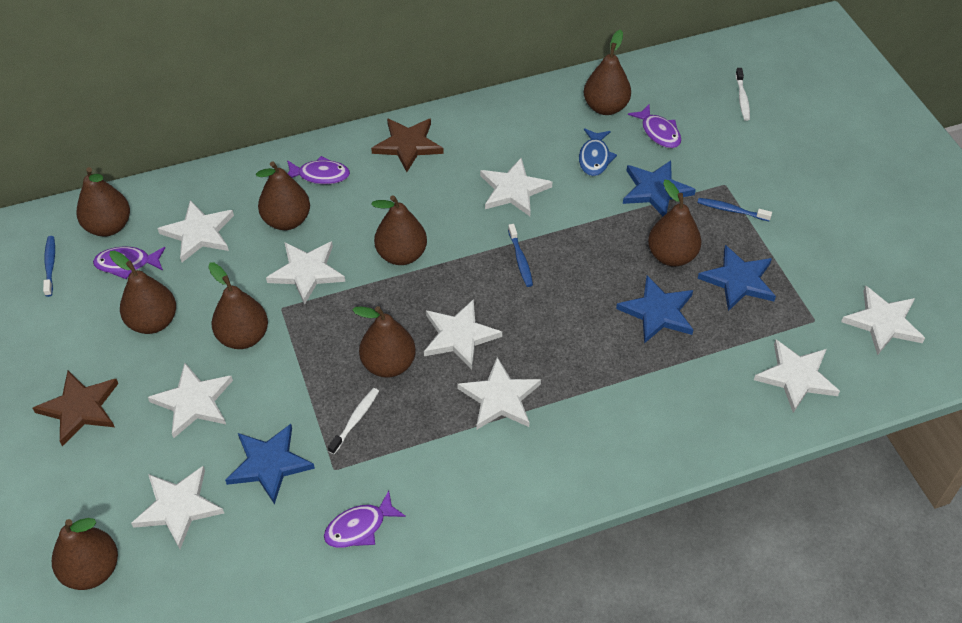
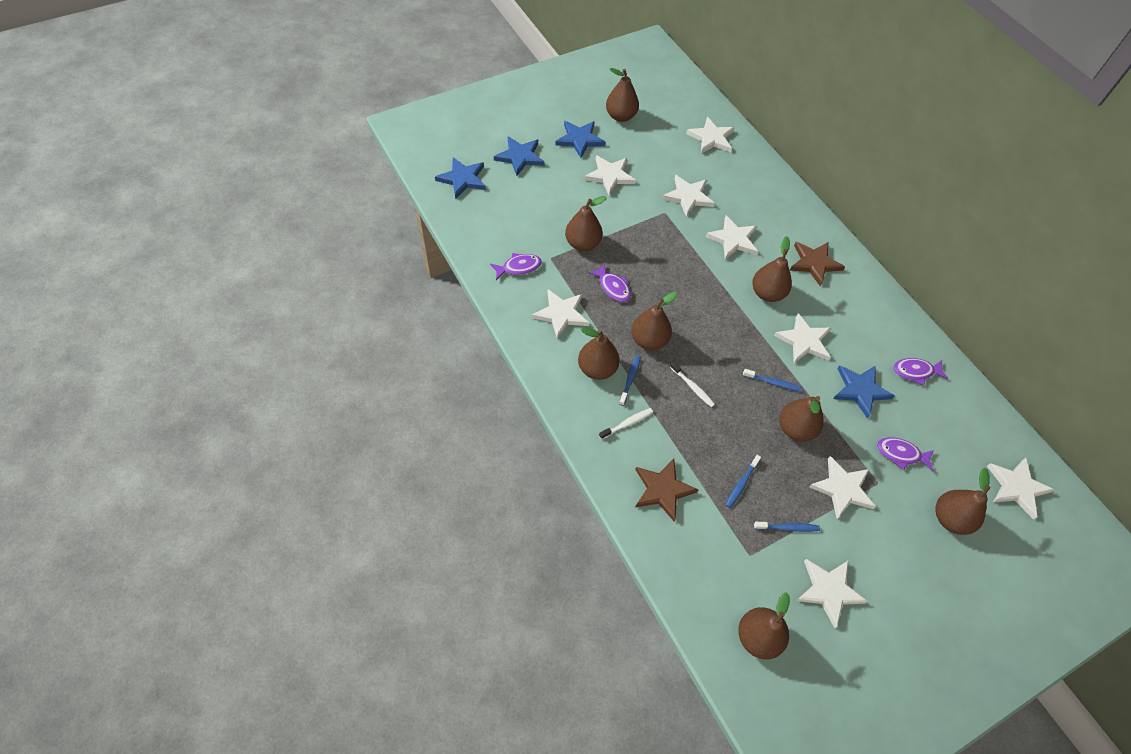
blue fish: [579,128,617,176] = 1 -> none = 0
blue toothbrush: [43,236,55,297] [508,224,533,287] [697,198,772,221] = 3 -> [619,355,641,406] [726,455,761,508] [743,369,802,392] [754,522,820,532] = 4
brown pear: [52,518,118,590] [76,167,130,236] [110,251,176,334] [208,263,268,349] [256,161,310,230] [353,306,416,378] [371,195,427,265] [584,30,631,115] [648,180,701,266] = 9 -> [565,196,607,251] [578,327,620,380] [606,68,639,122] [631,292,677,350] [738,592,790,659] [752,236,792,302] [780,396,824,442] [935,468,991,535] = 8

